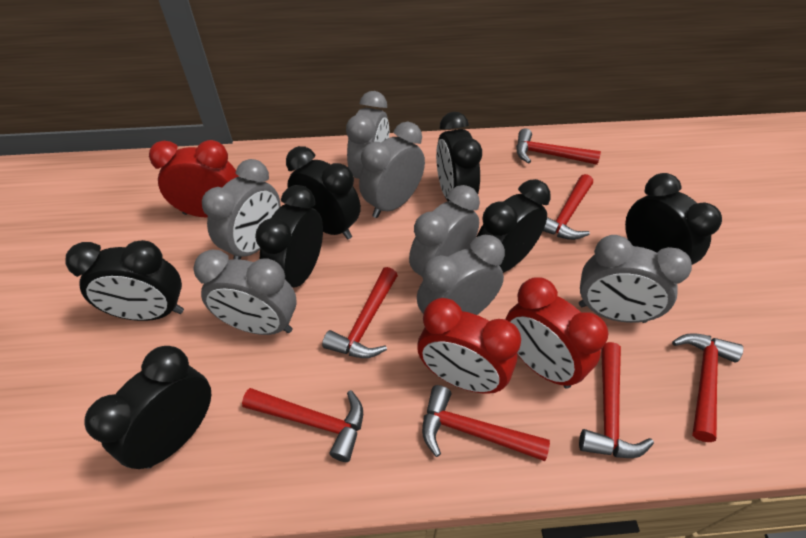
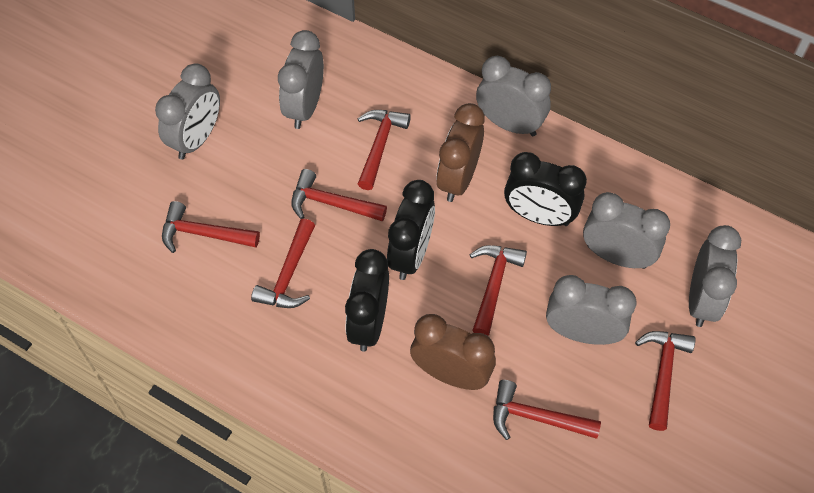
black clock: [65,240,184,321] [84,346,211,469] [255,185,323,288] [286,146,361,239] [436,112,482,201] [477,179,551,273] [625,173,722,265] = 7 -> [345,249,389,352] [387,180,435,280] [504,152,587,226] = 3
brown clock: none = 0 -> [410,314,496,390] [436,103,485,202] = 2
grey clock: [194,250,297,335] [202,159,280,260] [346,91,389,179] [359,122,425,218] [409,185,480,277] [417,235,505,315] [579,235,692,323] = 7 -> [155,63,220,160] [278,30,324,129] [476,56,551,136] [546,275,636,345] [583,192,670,269] [689,225,741,327] = 6
red clock: [149,140,239,218] [417,298,521,394] [505,277,608,389] = 3 -> none = 0

